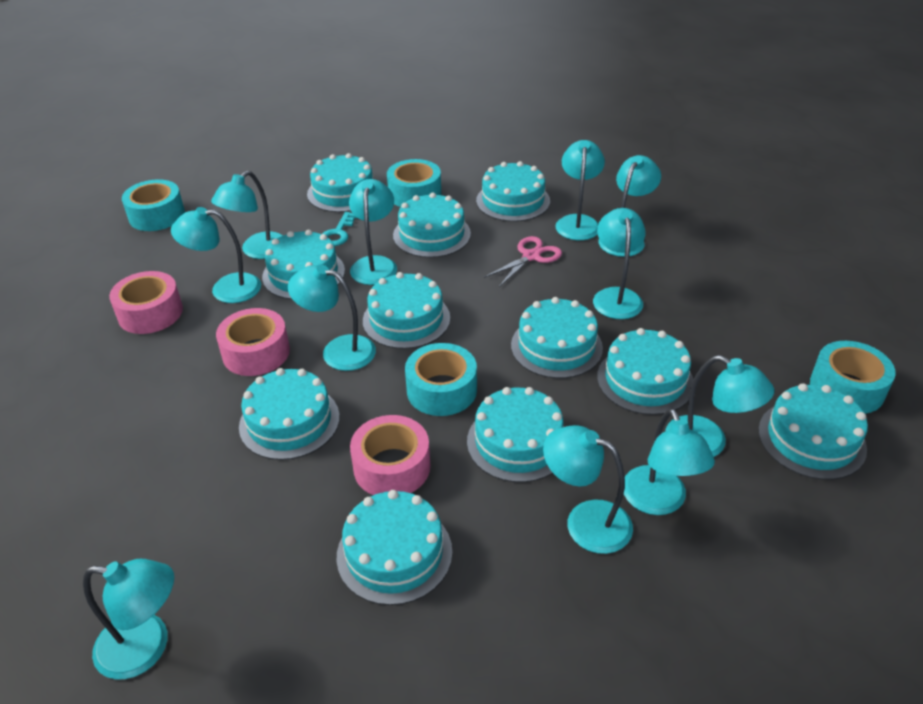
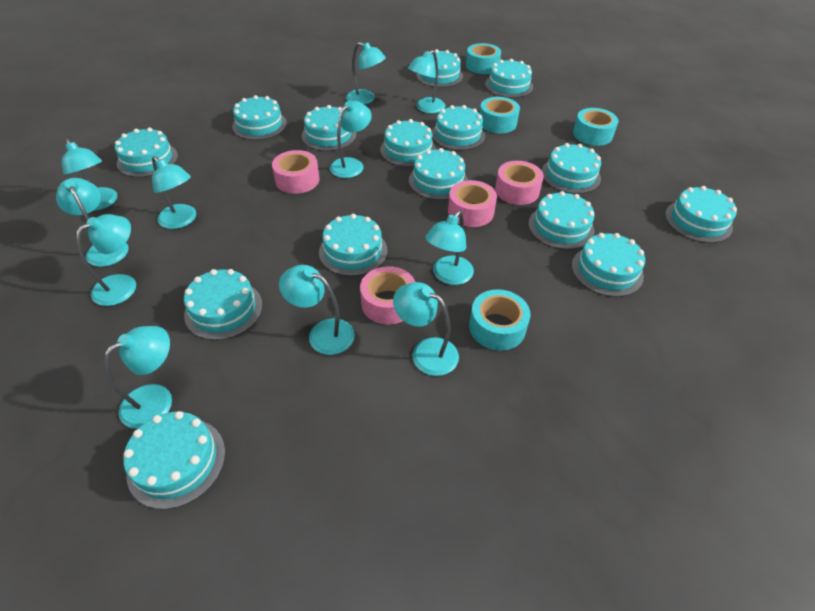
pink scissors: [484,236,562,287] = 1 -> none = 0
pink tape: [109,271,183,334] [216,308,290,376] [350,415,430,495] = 3 -> [272,150,319,194] [360,266,415,325] [448,180,497,227] [495,161,544,205] = 4
turquoise cake: [239,368,340,460] [262,229,345,300] [307,153,373,212] [337,490,452,605] [363,272,450,349] [393,192,471,258] [467,387,564,482] [476,161,550,222] [511,297,603,378] [597,328,694,415] [758,383,868,480] = 11 -> [115,128,178,177] [123,411,225,509] [184,269,263,340] [232,95,287,140] [302,105,356,151] [319,214,388,276] [380,119,436,167] [409,148,468,200] [416,49,463,87] [432,105,485,150] [485,59,533,98] [529,191,595,250] [542,143,601,194] [572,233,645,297] [665,186,737,243] = 15
turquoise key: [322,212,357,246] = 1 -> none = 0

